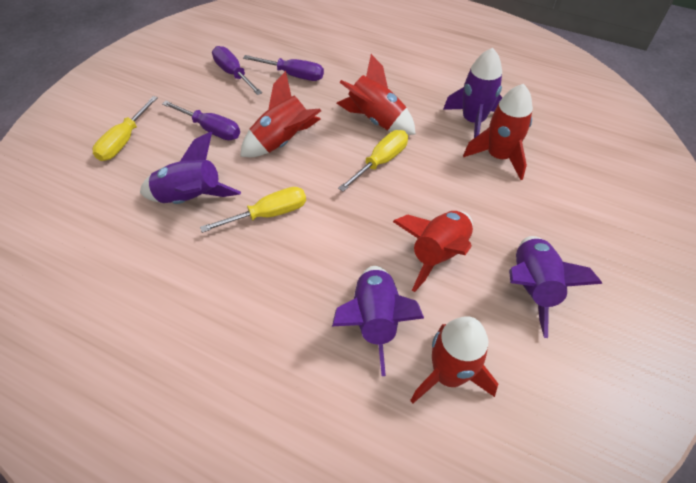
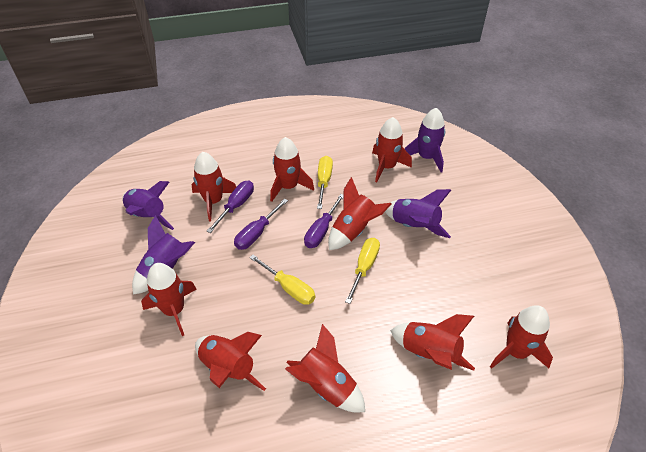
red rocket: [240,71,321,157] [336,54,416,135] [393,211,473,292] [410,316,498,404] [463,84,533,180] = 5 -> [141,263,197,336] [191,152,236,221] [195,332,266,391] [270,137,314,202] [285,324,365,413] [328,177,392,250] [372,117,412,182] [390,314,475,371] [490,305,553,369] = 9

